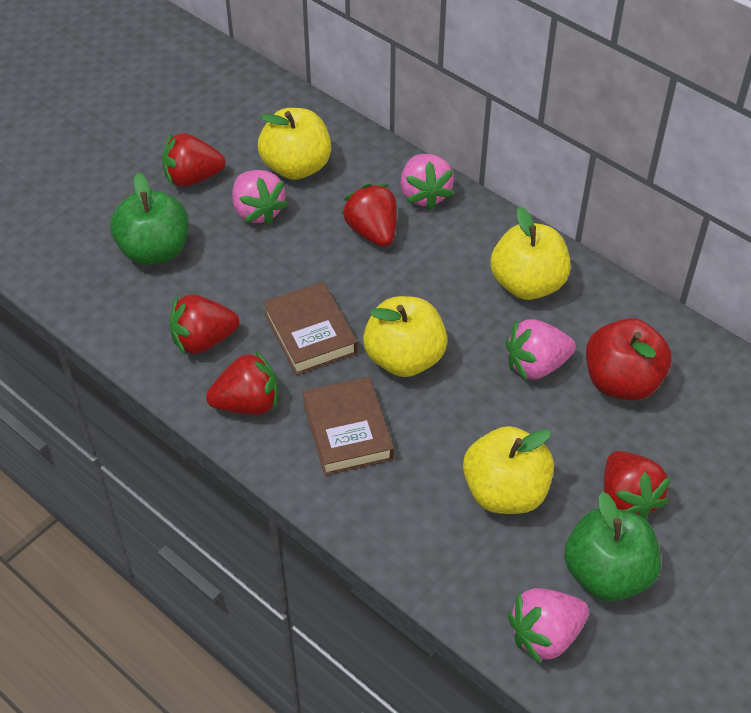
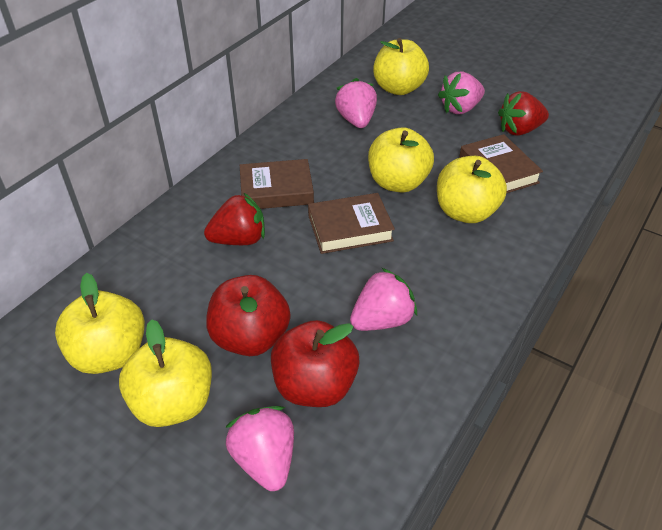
brown book: [263,282,358,375] [303,377,394,476] = 2 -> [240,159,314,209] [308,193,395,254] [459,134,543,193] = 3
green apple: [110,173,189,265] [564,492,661,601] = 2 -> none = 0
red apple: [586,318,672,401] = 1 -> [206,275,291,356] [271,320,360,407] = 2
red strawberry: [162,133,225,187] [170,295,239,355] [206,350,278,415] [342,184,397,247] [604,451,671,519] = 5 -> [204,193,265,245] [498,91,549,136] = 2
yellow apple: [258,108,331,180] [363,296,447,377] [463,426,554,514] [491,206,571,300] = 4 -> [55,273,145,374] [119,319,212,427] [368,127,434,193] [373,38,429,95] [437,156,507,223] = 5

